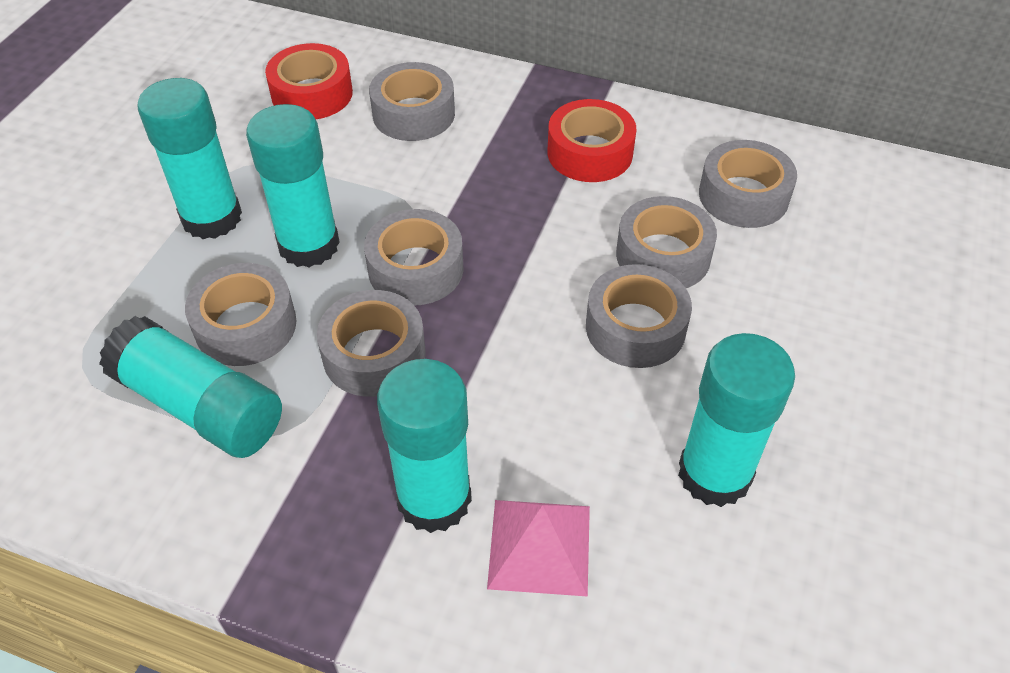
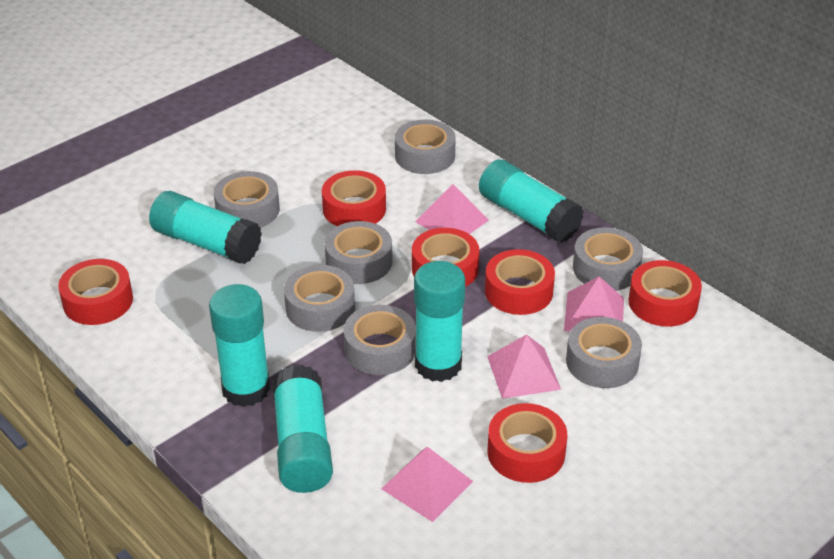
pink pyramid: [487,500,590,597] = 1 -> [381,447,473,522] [415,184,489,234] [487,334,561,399] [564,276,624,331] = 4
red tape: [265,43,353,119] [547,99,636,182] = 2 -> [58,259,133,325] [322,170,386,226] [412,228,479,287] [485,249,555,315] [487,403,567,483] [628,260,702,327] = 6

